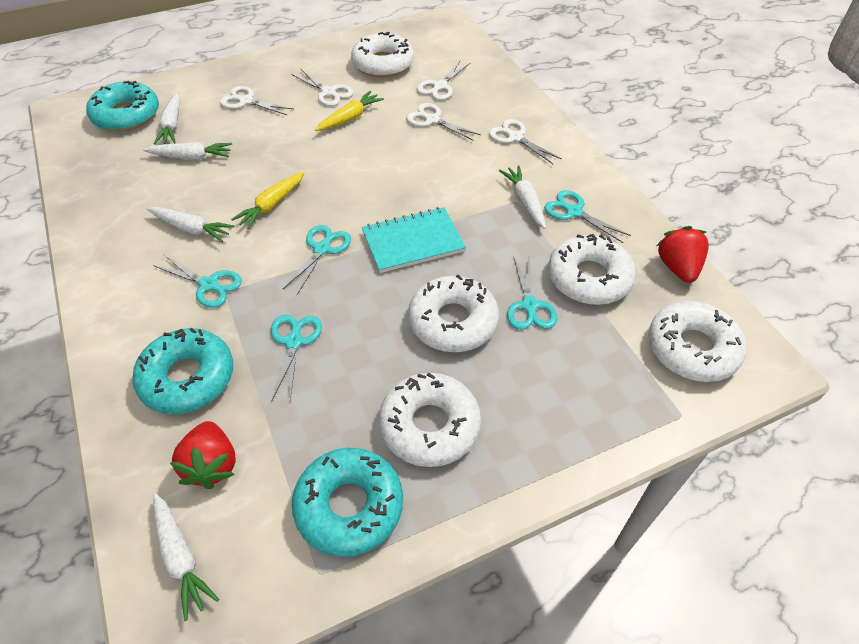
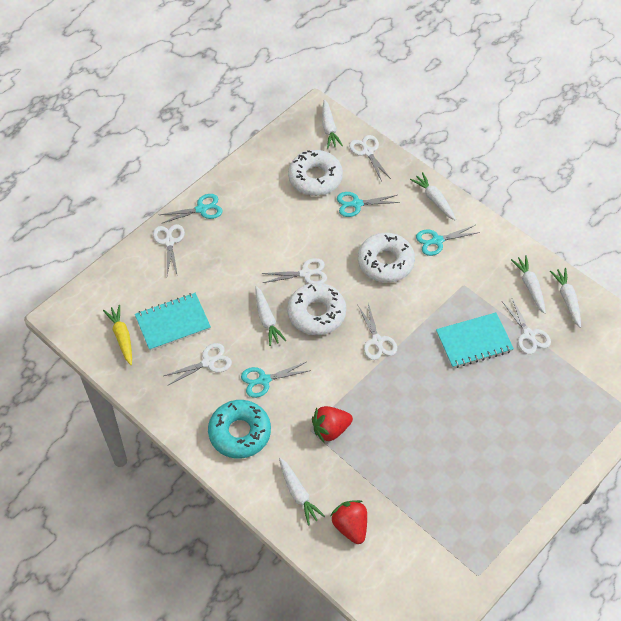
turquoise donut: [86,81,159,132] [132,327,233,414] [292,448,403,557] = 3 -> [208,400,271,458] = 1
turquoise notebook: [362,207,466,273] = 1 -> [135,293,211,351] [436,313,514,368] = 2
turquoise scissors: [153,254,242,308] [271,315,322,401] [283,225,351,295] [507,255,557,330] [544,190,631,243] = 5 -> [160,194,223,224] [241,362,308,398] [337,192,400,217] [416,225,480,256] = 4
white carrot: [143,142,232,160] [147,207,235,242] [153,493,219,621] [154,93,180,145] [499,165,546,229] = 5 -> [256,286,287,346] [279,458,325,526] [322,99,343,148] [410,172,456,220] [511,255,546,314] [550,268,581,328] = 6
white donut: [351,32,414,77] [379,373,481,467] [408,275,499,352] [548,234,636,305] [648,301,746,382] = 5 -> [287,283,346,335] [288,150,343,196] [358,233,415,283] = 3
white scissors: [220,86,294,115] [292,69,353,106] [406,103,481,141] [417,61,470,100] [489,119,562,164] = 5 -> [153,224,185,276] [164,343,232,385] [261,258,327,284] [349,135,391,181] [358,303,397,360] [503,298,551,354] = 6
yellow carrot: [231,172,304,230] [315,91,384,131] = 2 -> [103,305,132,365] = 1

